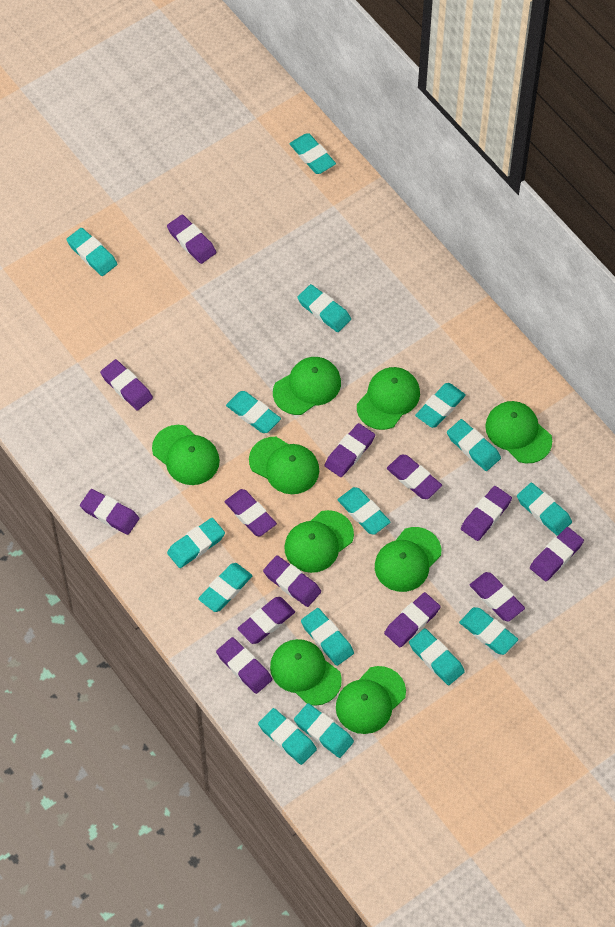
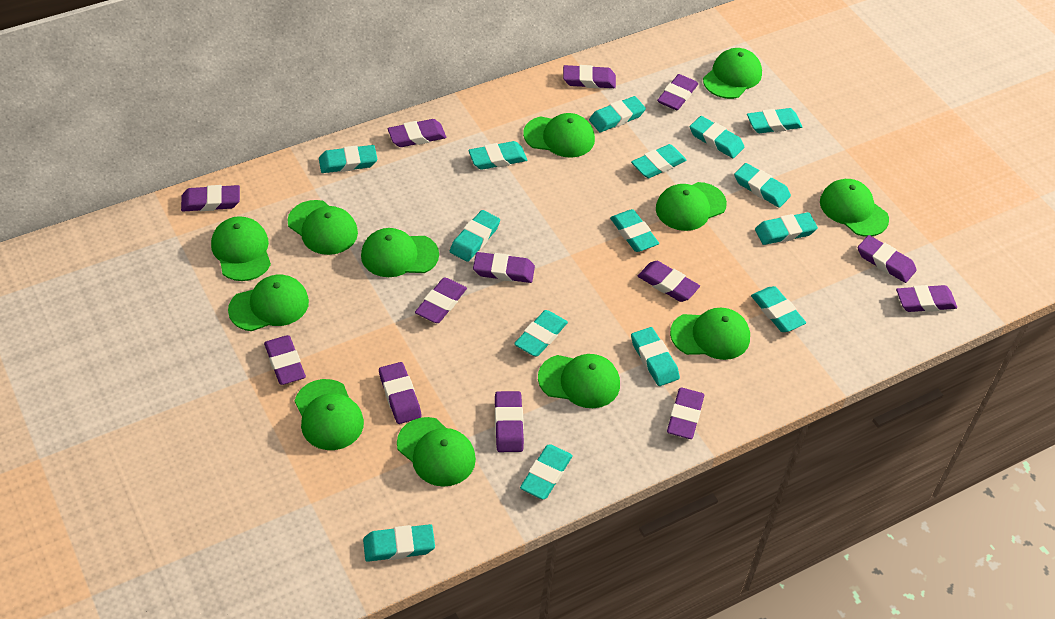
green cap: [152,425,220,485] [249,437,319,494] [270,639,342,706] [273,357,341,415] [284,510,354,573] [336,666,406,734] [357,367,420,430] [375,527,441,592] [485,401,552,463] = 9 -> [211,216,271,281] [228,275,309,331] [287,200,358,255] [295,379,364,450] [361,228,439,277] [397,417,476,487] [523,113,595,158] [538,354,620,408] [656,182,727,231] [670,308,750,360] [703,48,762,99] [820,179,889,236] = 12

